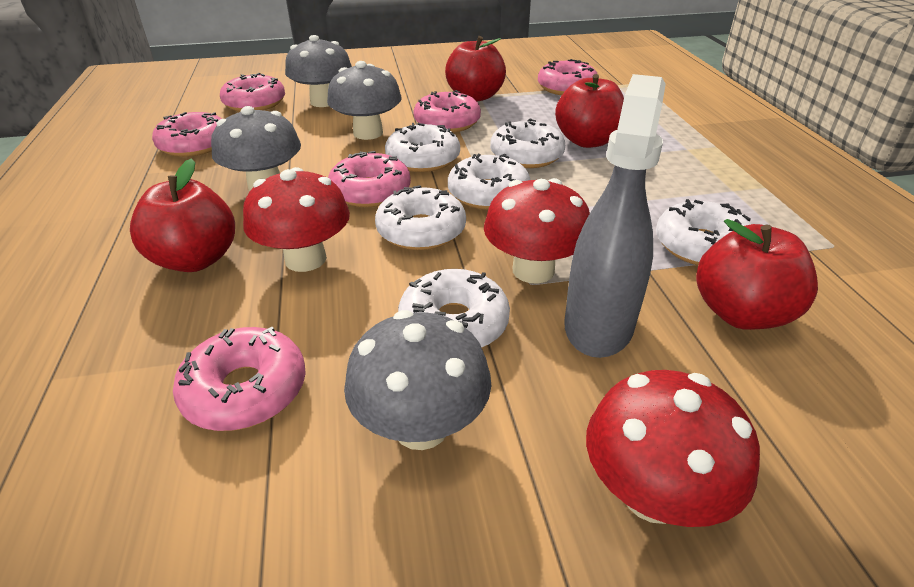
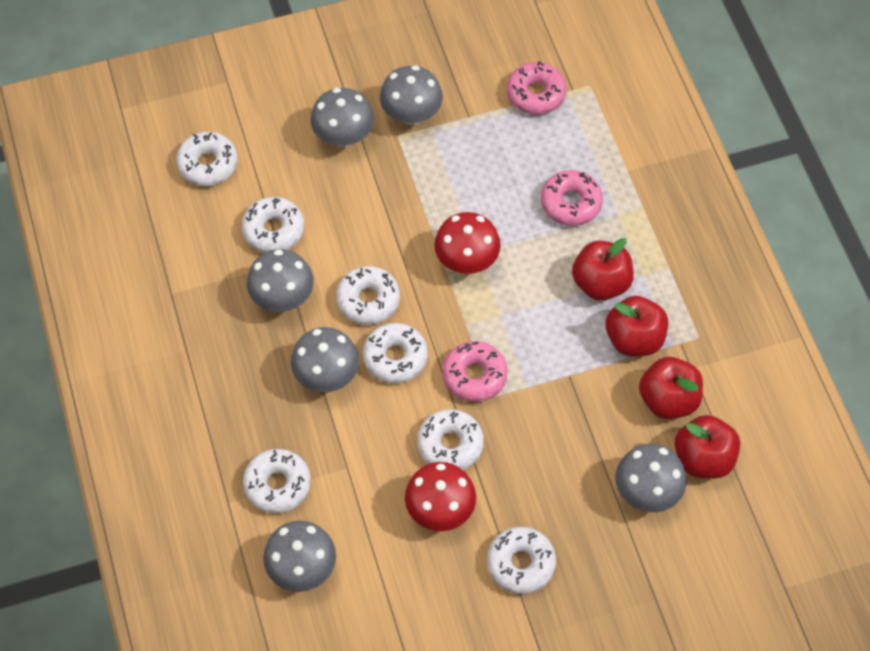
grey mushroom: [211,106,301,192] [285,35,352,107] [327,61,402,140] [344,310,491,450] = 4 -> [247,249,314,312] [263,521,336,592] [291,327,359,392] [310,88,374,147] [380,65,443,125] [615,444,687,512] = 6
grey spray bottle: [564,74,666,358] = 1 -> none = 0
pink donut: [152,112,222,157] [173,327,306,431] [220,73,285,112] [328,151,411,207] [413,90,481,133] [538,59,597,95] = 6 -> [442,341,508,402] [507,61,567,115] [541,170,603,226] = 3
red mushroom: [243,167,350,272] [484,178,590,283] [586,370,760,527] = 3 -> [405,462,476,531] [434,212,501,274] = 2
white donut: [375,185,466,250] [385,123,460,172] [398,269,510,348] [448,154,530,210] [490,119,565,168] [656,199,752,265] = 6 -> [176,132,238,186] [242,197,304,253] [243,449,311,513] [336,266,400,325] [363,323,428,383] [417,409,484,470] [487,527,556,594] = 7

